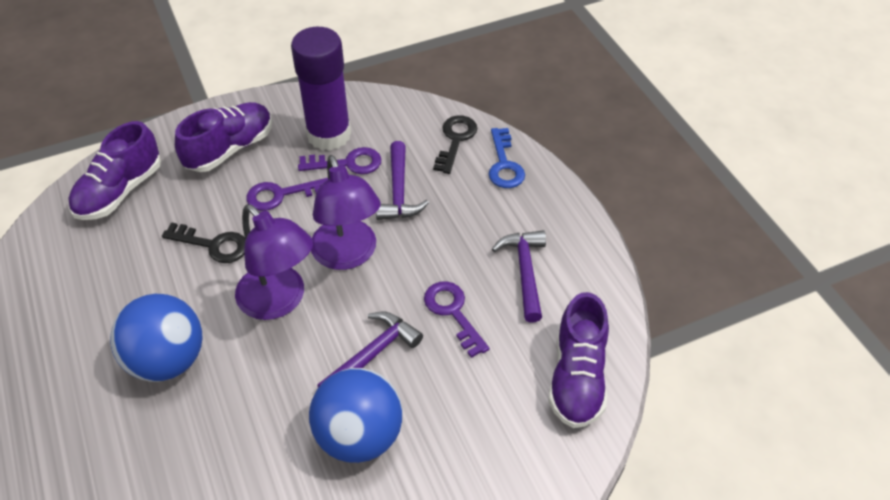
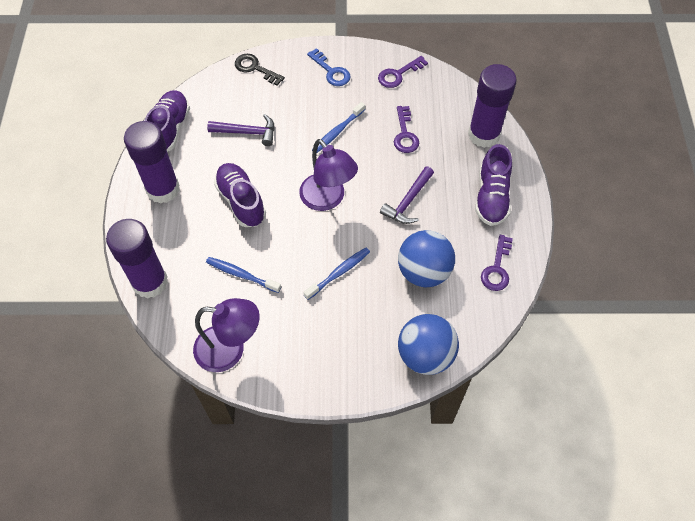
black key: [162,222,245,263] [433,115,477,174] = 2 -> [235,54,285,86] = 1
blue toothbrush: none = 0 -> [206,257,281,293] [303,248,370,300] [312,102,365,153] = 3
purple glue stick: [291,27,351,151] = 1 -> [106,219,168,299] [124,121,180,204] [468,64,517,148] = 3
purple hammer: [317,312,423,387] [376,141,429,220] [492,230,546,323] = 3 -> [207,114,275,146] [380,166,434,224] = 2

